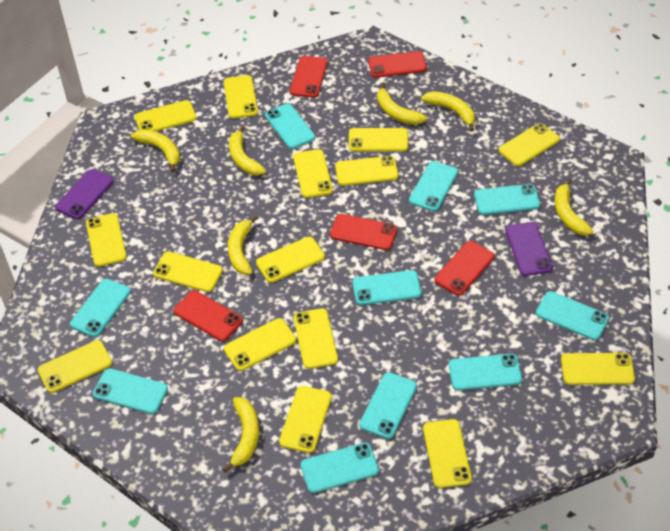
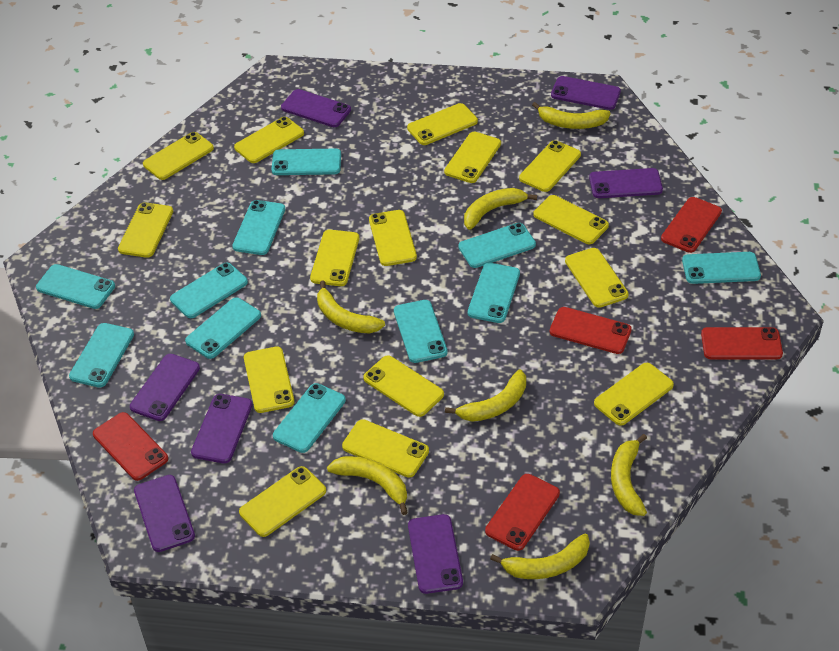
purple phone: [55,169,114,219] [506,222,553,276] = 2 -> [130,354,200,421] [134,475,195,552] [191,394,252,463] [281,89,351,127] [408,514,463,594] [551,76,621,110] [589,168,663,198] = 7
turquoise phone: [70,279,131,337] [93,368,168,414] [265,103,315,149] [300,442,379,493] [352,270,421,305] [359,372,417,439] [409,161,458,211] [449,354,522,390] [474,184,540,215] [536,291,609,340] = 10 -> [36,264,115,309] [69,323,134,388] [170,263,248,318] [185,298,261,359] [232,200,285,255] [271,149,341,175] [273,383,346,453] [394,300,448,363] [458,223,536,268] [468,263,520,323] [682,252,761,284] = 11

